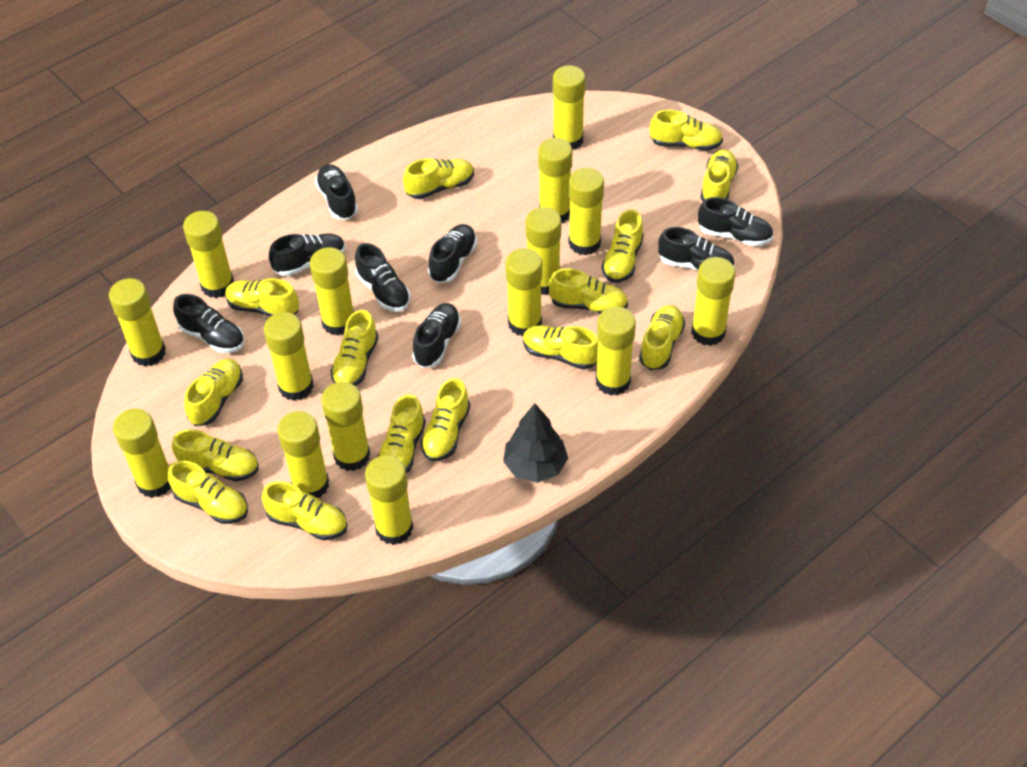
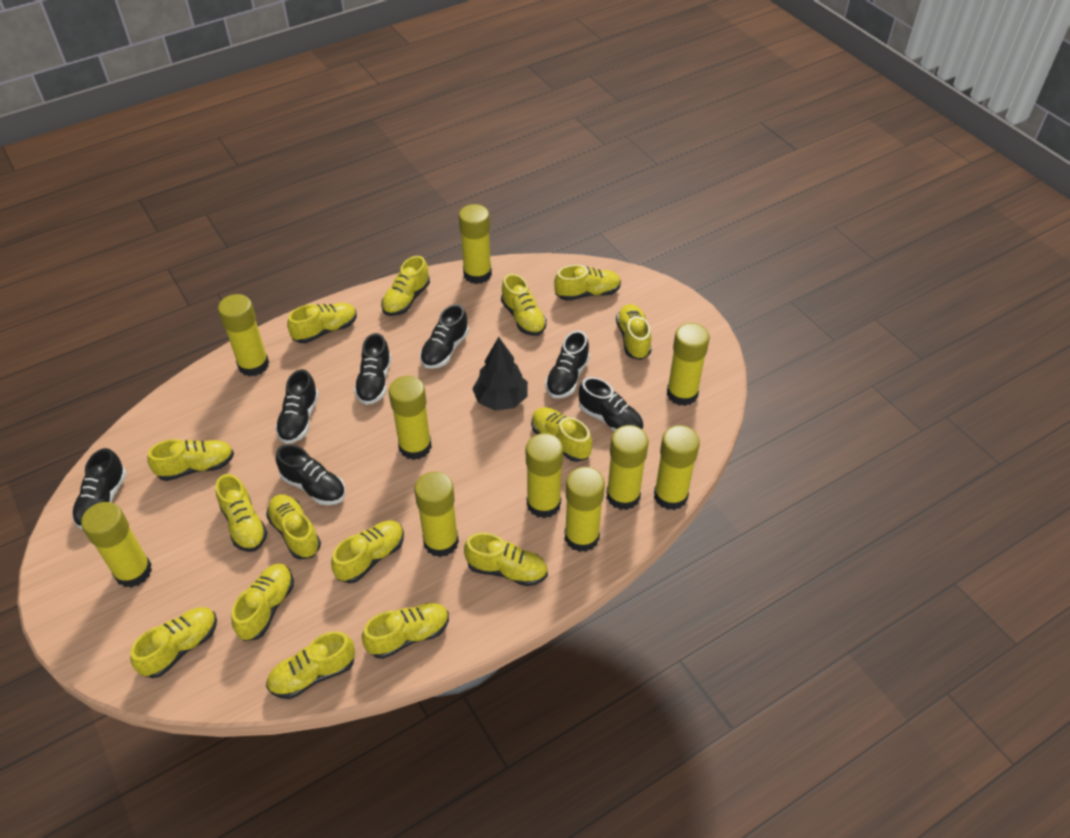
black shoe: [173,294,244,353] [269,233,345,276] [315,164,358,220] [355,243,410,312] [412,303,461,368] [428,224,477,283] [658,227,735,270] [698,197,773,246] = 8 -> [72,448,127,530] [275,369,319,444] [276,444,345,505] [354,333,391,405] [420,304,469,369] [545,330,590,398] [579,377,644,431] = 7
yellow glue stick: [109,278,166,367] [113,409,171,498] [183,211,234,298] [264,312,314,401] [277,411,329,498] [310,247,354,335] [321,382,370,471] [365,455,413,545] [505,248,542,336] [525,207,561,295] [538,138,572,223] [553,65,586,150] [568,168,604,255] [596,307,636,396] [691,257,736,346] = 15 -> [81,502,152,588] [218,294,269,377] [389,376,432,460] [414,472,459,557] [459,204,492,284] [526,433,563,518] [565,467,605,552] [606,425,649,510] [654,425,700,510] [667,323,710,406] = 10

